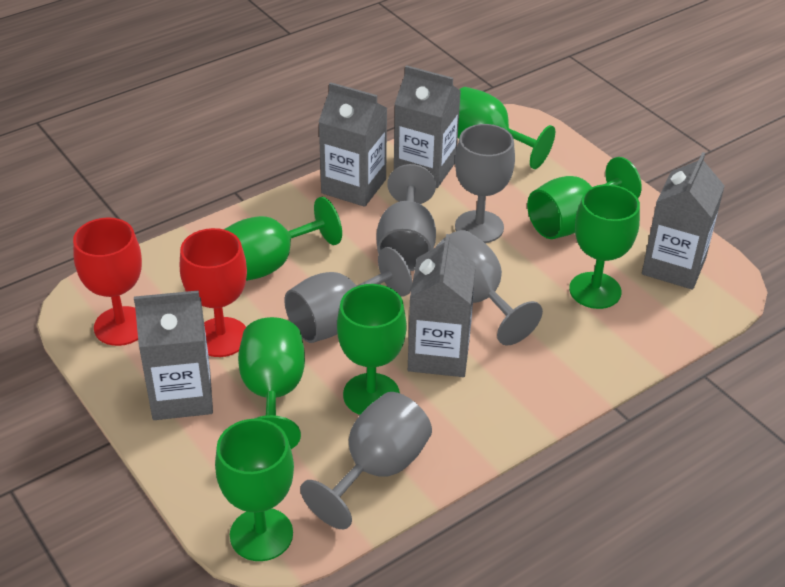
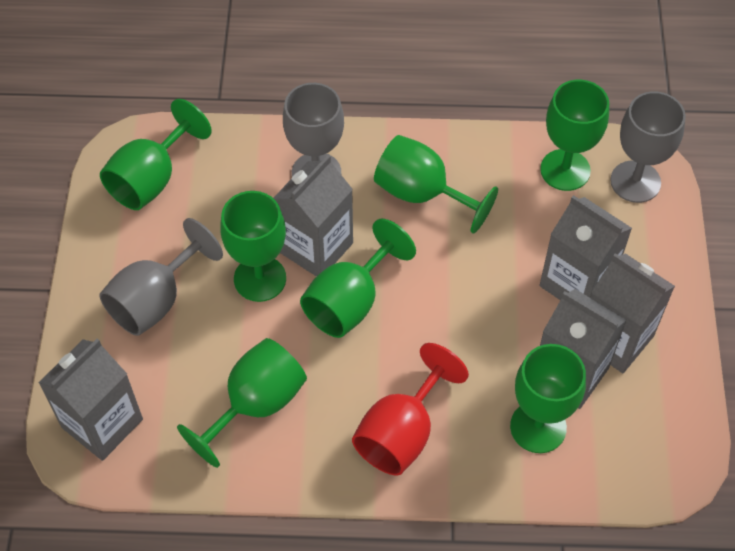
grey goblet: [284,247,412,343] [300,392,432,529] [377,164,436,271] [436,230,543,346] [455,124,515,243] = 5 -> [99,218,223,336] [283,83,344,177] [610,91,686,203] = 3
red goblet: [73,217,142,346] [180,228,247,357] = 2 -> [352,343,469,475] = 1

